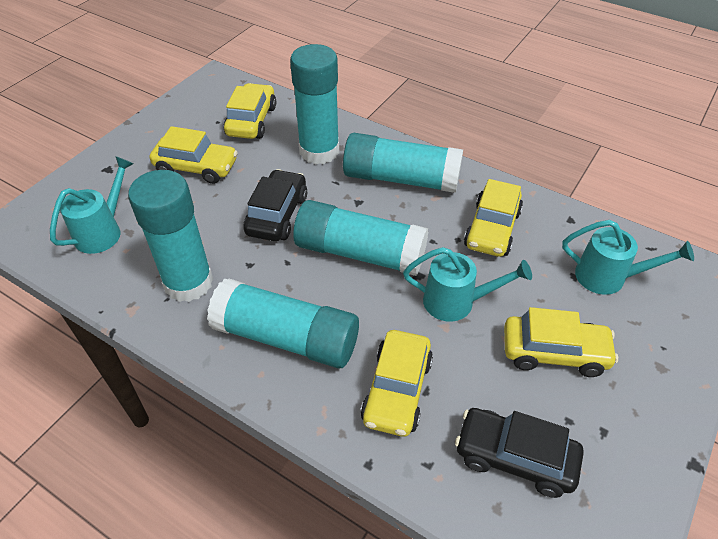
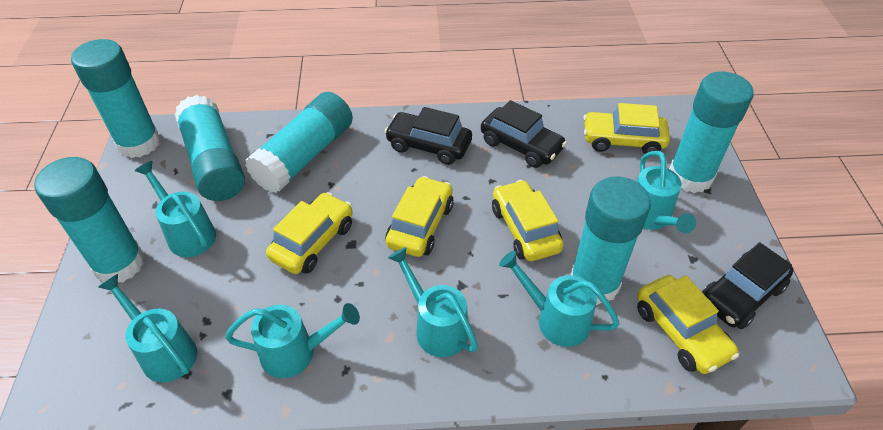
black car: [243,169,307,241] [455,408,584,498] = 2 -> [384,107,472,165] [481,100,567,168] [702,242,794,329] = 3
turquoise glue stick: [128,170,213,302] [207,278,359,368] [290,44,339,164] [293,200,429,276] [343,133,463,193] = 5 -> [34,157,145,283] [71,39,161,158] [175,95,245,201] [245,92,353,193] [570,176,651,305] [669,71,753,193] = 6
turquoise watering can: [50,156,134,254] [403,247,532,322] [562,220,694,295] = 3 -> [98,274,197,382] [135,161,216,257] [225,303,360,378] [388,247,478,357] [499,251,619,347] [636,151,696,234] = 6

